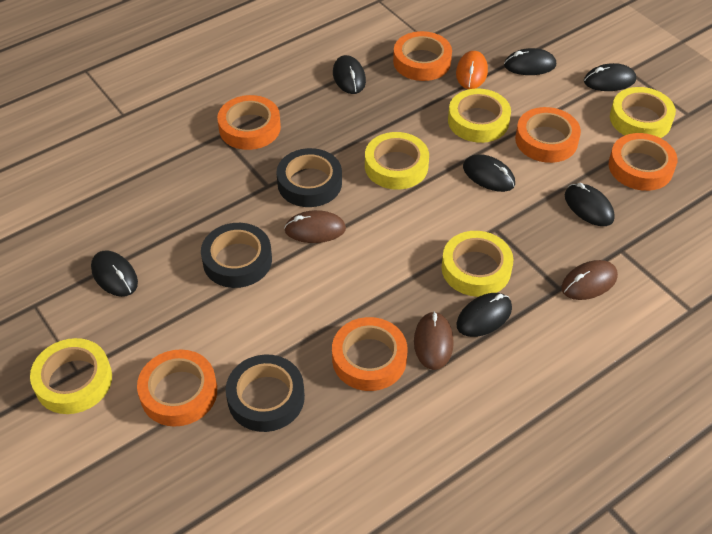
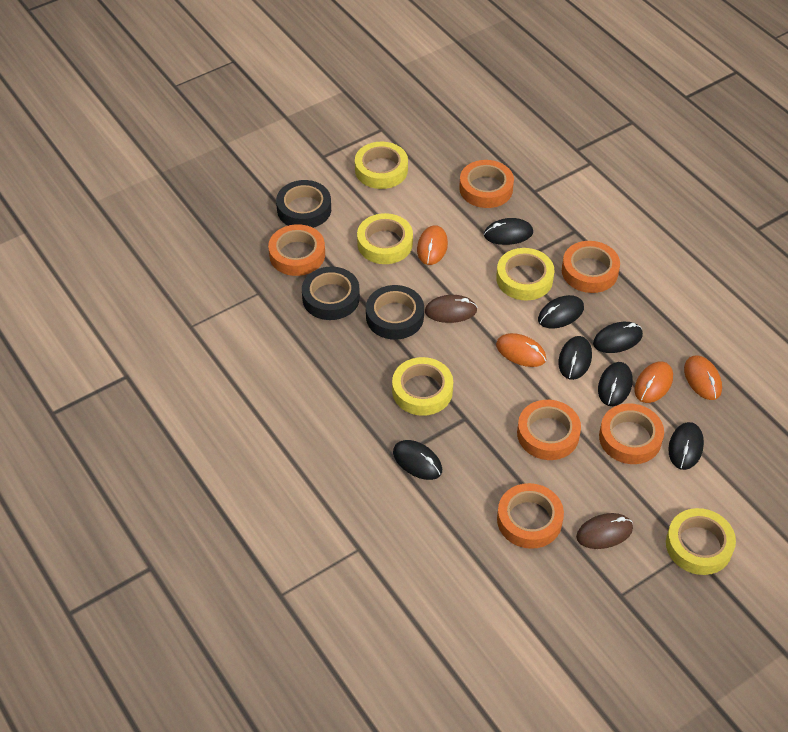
brown mouse: [284,210,346,243] [414,311,454,370] [561,260,618,300] = 3 -> [425,295,478,323] [576,513,633,549] = 2
orange mouse: [456,51,488,89] = 1 -> [417,225,448,265] [496,333,546,367] [634,361,673,403] [684,355,722,400] = 4

